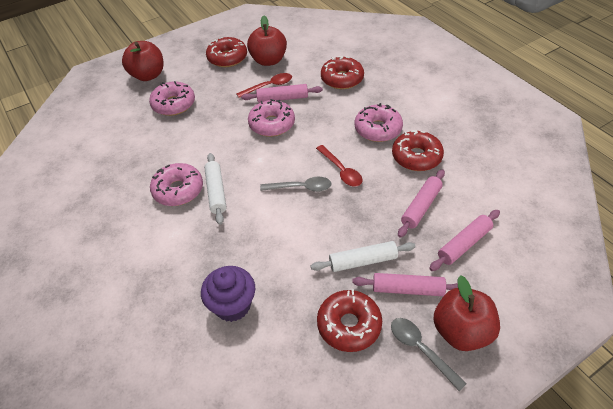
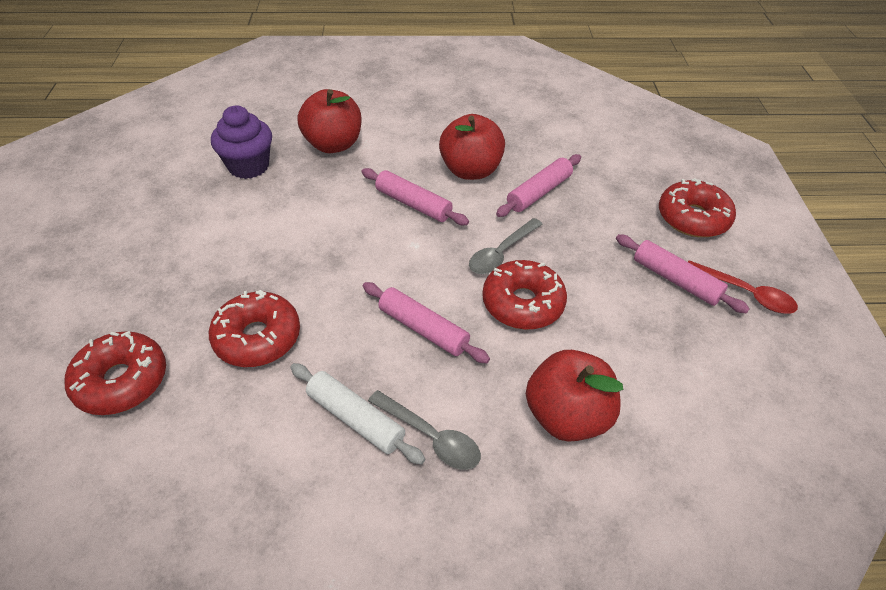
pink donut: [149,81,195,116] [150,163,203,206] [248,99,295,137] [355,103,403,142] = 4 -> none = 0
red spoon: [236,73,292,98] [316,145,362,186] = 2 -> [688,260,798,314] = 1
white rolling pin: [204,153,226,225] [311,241,416,272] = 2 -> [290,363,425,465] = 1

